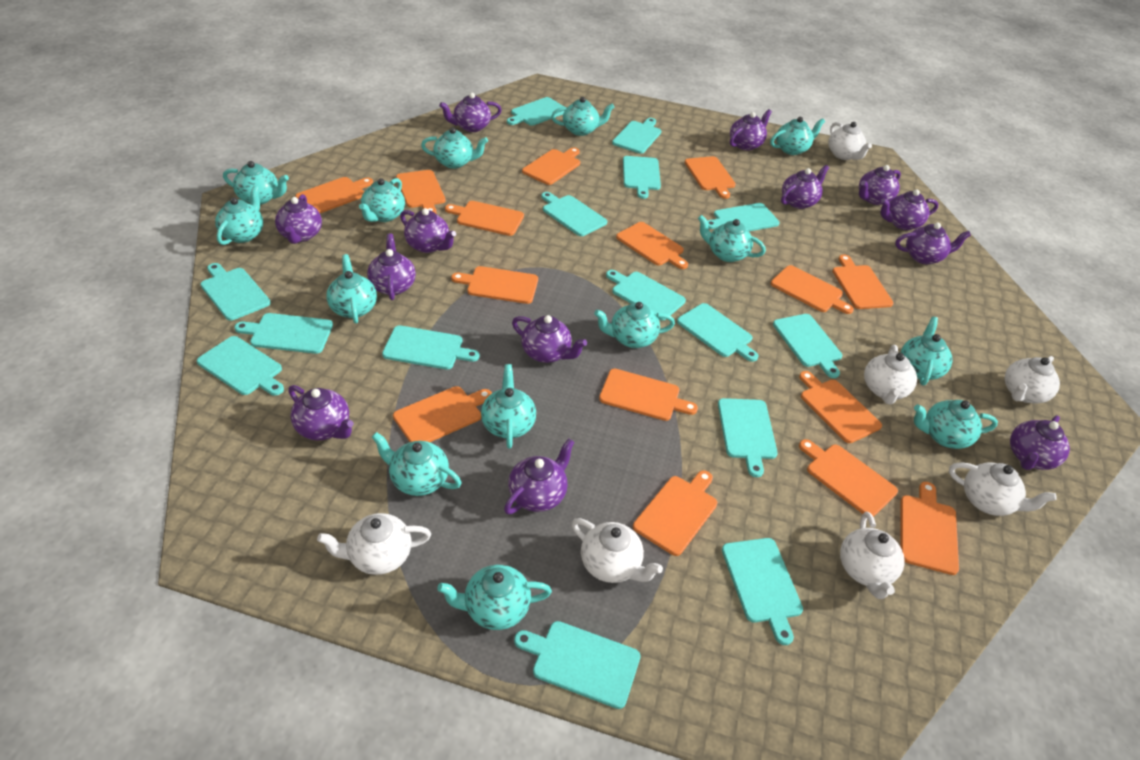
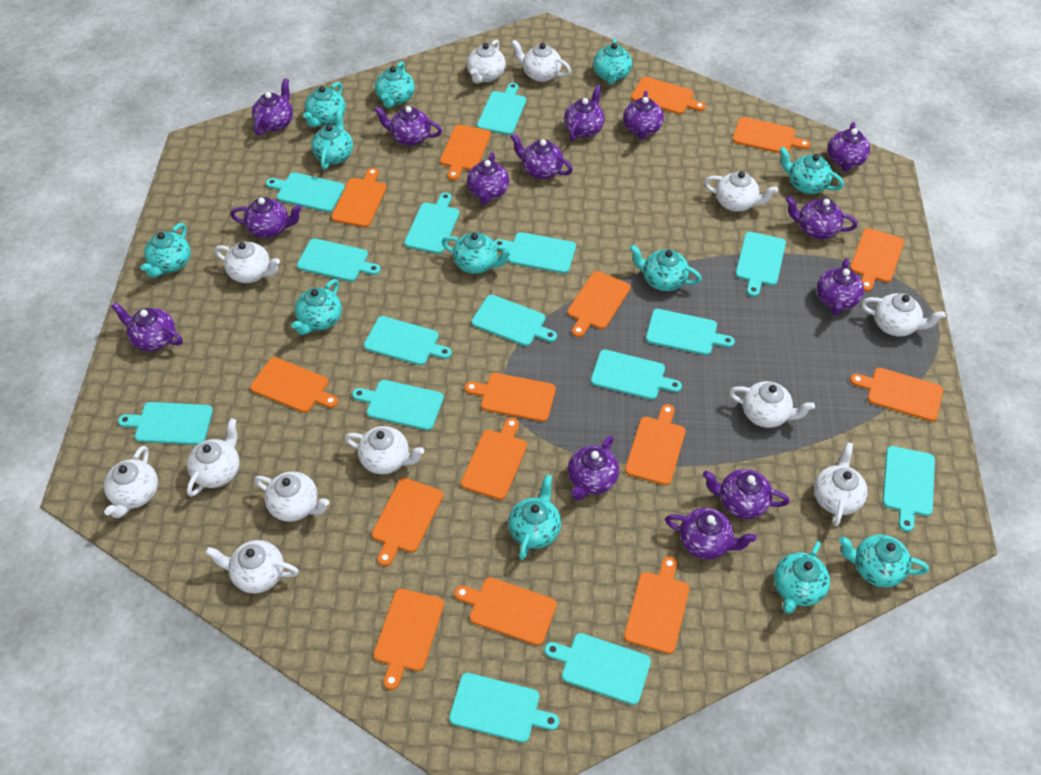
purple teapot: [275,194,322,244] [288,385,354,440] [367,233,416,300] [400,208,456,253] [439,93,502,132] [504,439,575,514] [512,315,587,363] [730,109,772,151] [781,165,829,209] [859,165,901,205] [880,189,938,230] [895,222,971,264] [1010,416,1070,470] = 13 -> [111,302,183,352] [230,197,302,238] [252,78,293,135] [374,106,442,146] [467,152,509,205] [510,133,573,179] [564,84,605,141] [568,435,619,501] [623,91,664,140] [665,508,757,560] [703,469,789,519] [786,196,857,239] [817,258,864,316] [827,122,870,172] = 14
turquoise teapot: [215,186,263,245] [223,161,289,205] [326,254,377,324] [359,178,405,222] [372,432,462,496] [421,127,488,169] [437,565,552,630] [481,364,536,449] [551,97,615,136] [594,302,675,348] [698,215,766,262] [770,117,825,155] [901,317,953,385] [914,400,998,449] = 14 -> [140,223,191,278] [291,279,342,335] [303,82,346,127] [311,108,353,170] [375,61,415,108] [442,232,512,274] [508,474,561,560] [593,38,632,84] [630,244,702,291] [774,541,830,614] [779,147,844,194] [839,534,929,588] = 12
white teapot: [317,513,431,575] [571,518,663,583] [828,122,872,160] [840,512,905,599] [864,345,917,404] [949,462,1057,516] [1004,356,1060,403] = 7 -> [104,446,158,518] [187,418,240,497] [205,540,299,593] [214,241,280,283] [254,471,329,522] [344,426,424,474] [467,40,506,84] [511,40,571,82] [704,171,778,212] [729,381,815,428] [814,442,867,526] [861,293,945,337] = 12

